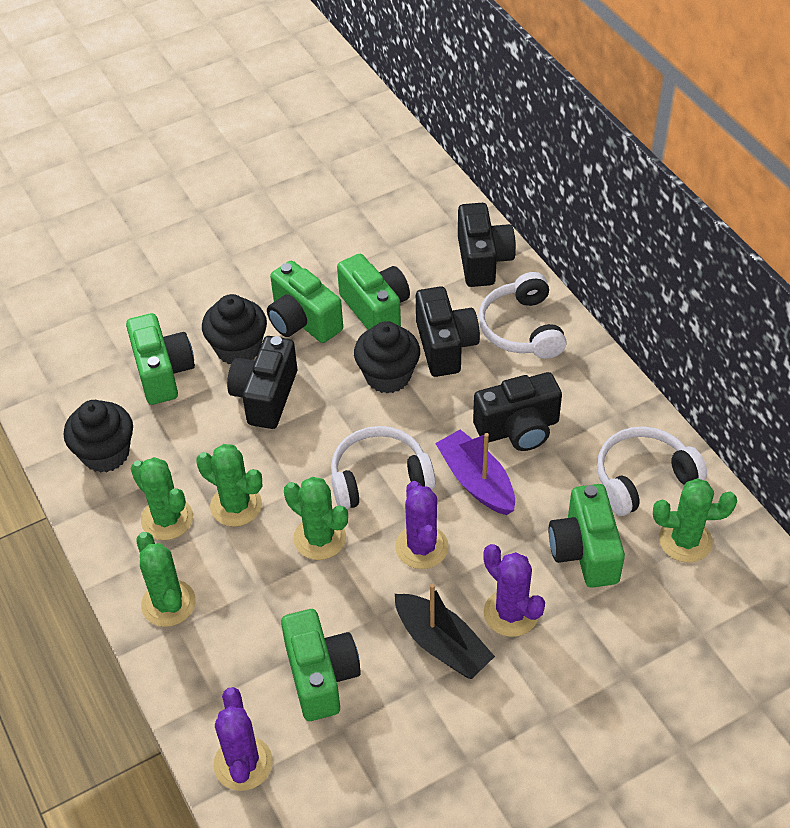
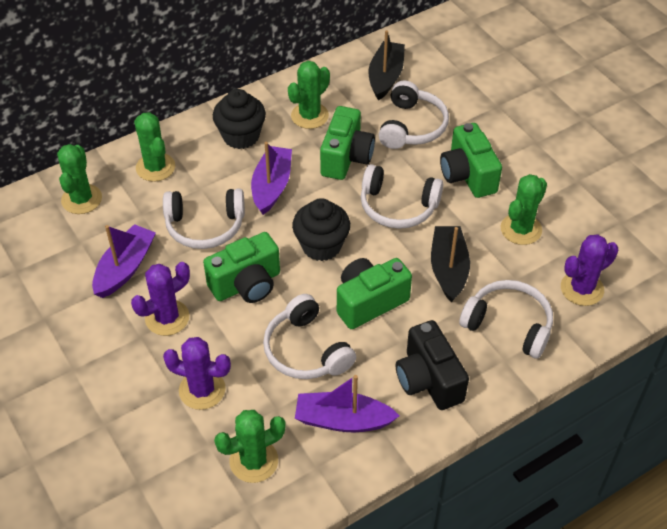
black boat: [395,584,495,679] = 1 -> [368,30,405,100] [431,226,470,302] = 2
black camera: [227,336,297,429] [416,286,480,377] [458,203,516,287] [473,372,562,451] = 4 -> [396,320,469,410] = 1
black cupcake: [64,400,133,473] [202,294,267,364] [354,321,420,394] = 3 -> [213,89,266,149] [292,198,350,261] = 2
green camera: [126,313,195,405] [267,261,343,343] [281,609,361,721] [337,254,410,330] [549,484,625,588] = 5 -> [203,232,280,303] [320,106,375,180] [337,258,412,329] [440,123,502,198] = 4
purple boat: [435,430,515,515] = 1 -> [92,224,156,298] [251,142,292,215] [295,375,399,432] = 3
white headphones: [331,426,435,509] [478,272,567,359] [597,426,707,516] = 3 -> [163,189,245,249] [263,294,356,379] [361,164,443,229] [378,81,449,149] [459,280,553,359] = 5

